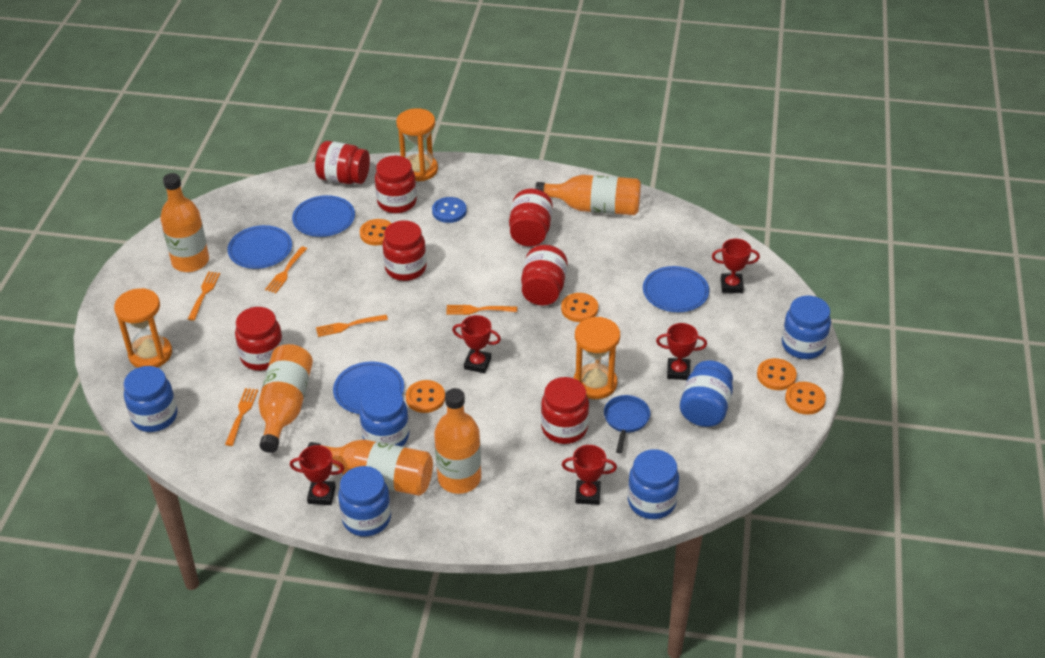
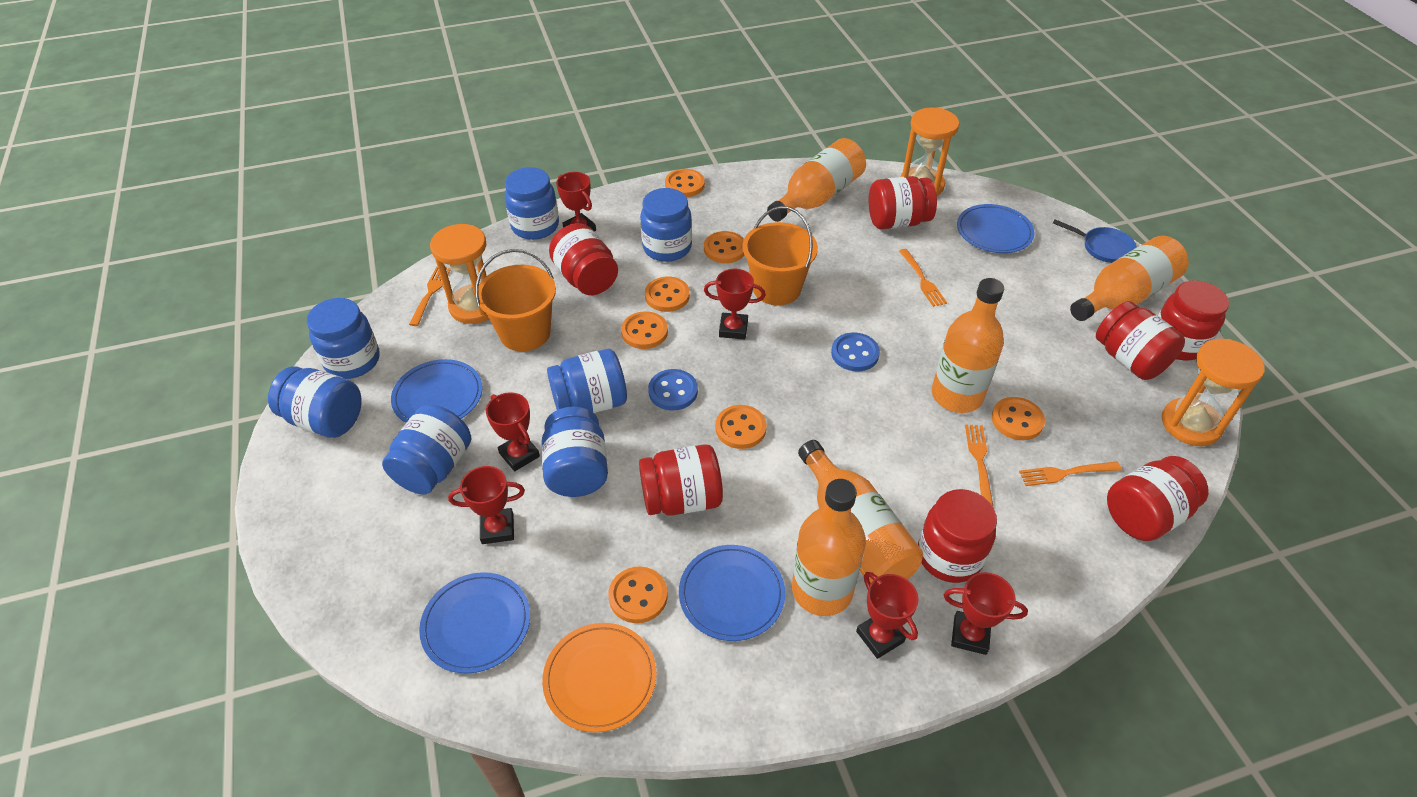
blue button: [432,197,467,223] = 1 -> [648,369,698,411] [831,333,880,371] = 2
blue jar: [123,366,177,432] [338,466,391,536] [360,385,409,446] [628,449,679,519] [680,360,733,427] [782,296,831,359] = 6 -> [268,366,362,438] [307,298,380,379] [382,405,471,495] [505,167,559,240] [541,407,608,497] [547,349,627,413] [640,188,692,262] = 7
orange bucket: none = 0 -> [475,249,556,351] [743,206,818,305] = 2
orange button: [360,219,391,246] [406,380,445,413] [561,293,598,322] [757,358,797,390] [785,382,826,415] = 5 -> [608,566,668,623] [621,311,668,349] [645,277,690,312] [665,169,705,197] [704,231,744,263] [716,405,767,449] [992,397,1045,440] = 7
orange fork: [188,272,220,321] [225,388,258,446] [265,246,307,293] [316,315,388,337] [446,305,517,315] = 5 -> [409,267,450,326] [899,249,947,307] [965,425,993,506] [1019,462,1121,486] = 4
orange plate: none = 0 -> [542,623,657,732] = 1
red trophy: [290,445,344,505] [452,315,501,373] [562,445,617,505] [656,323,707,380] [712,239,760,293] = 5 -> [448,466,525,544] [486,392,540,471] [556,172,596,231] [704,269,766,339] [856,572,919,659] [944,572,1028,655] = 6

